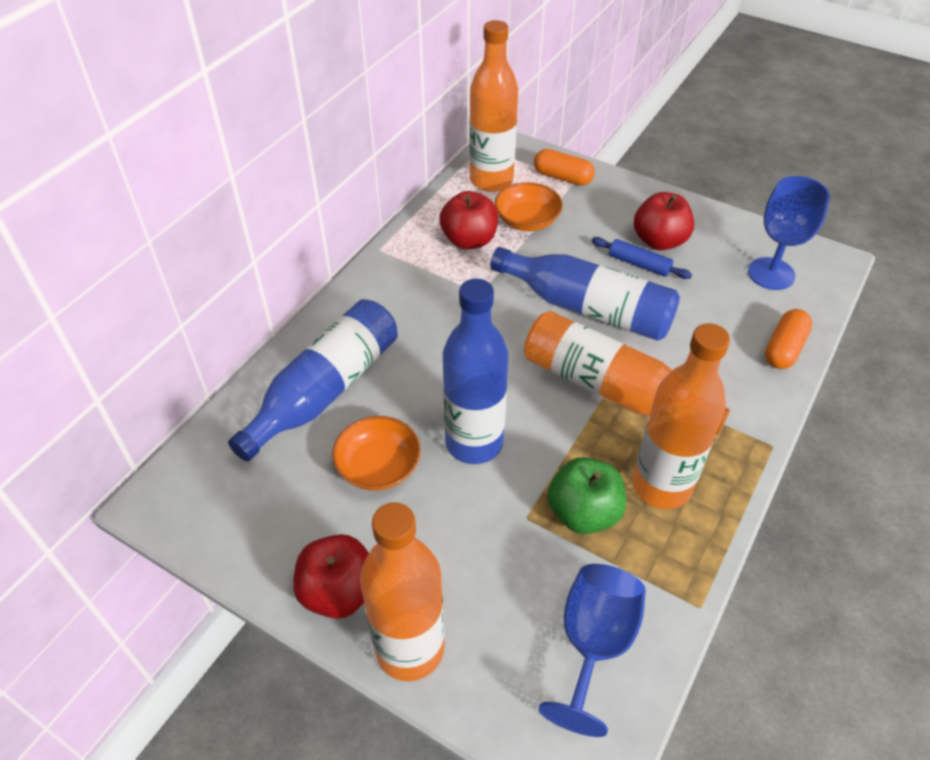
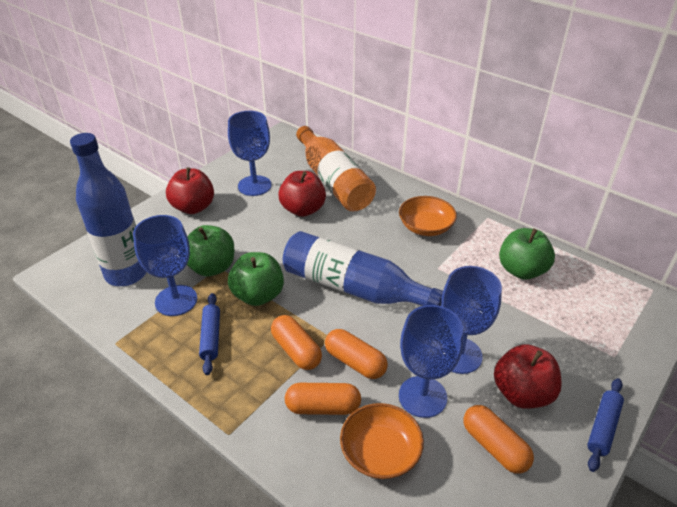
blue bottle: [228,299,398,462] [443,279,509,464] [490,247,680,341] = 3 -> [70,133,146,286] [283,231,443,306] = 2
blue goblet: [539,564,646,737] [748,176,830,290] = 2 -> [133,215,197,316] [228,111,271,196] [399,305,463,418] [441,266,502,374] = 4
blue rolling pin: [592,237,692,279] = 1 -> [199,293,220,375] [587,378,624,472] = 2
green apple: [547,457,626,534] = 1 -> [187,225,234,276] [228,252,284,306] [499,228,555,280] = 3
orange bottle: [360,502,444,681] [469,20,518,192] [524,311,730,435] [632,323,730,509] = 4 -> [296,126,376,212] = 1
orange capsule: [534,149,595,186] [765,309,812,369] = 2 -> [271,315,322,370] [285,383,361,415] [325,329,388,379] [464,405,534,474] = 4

